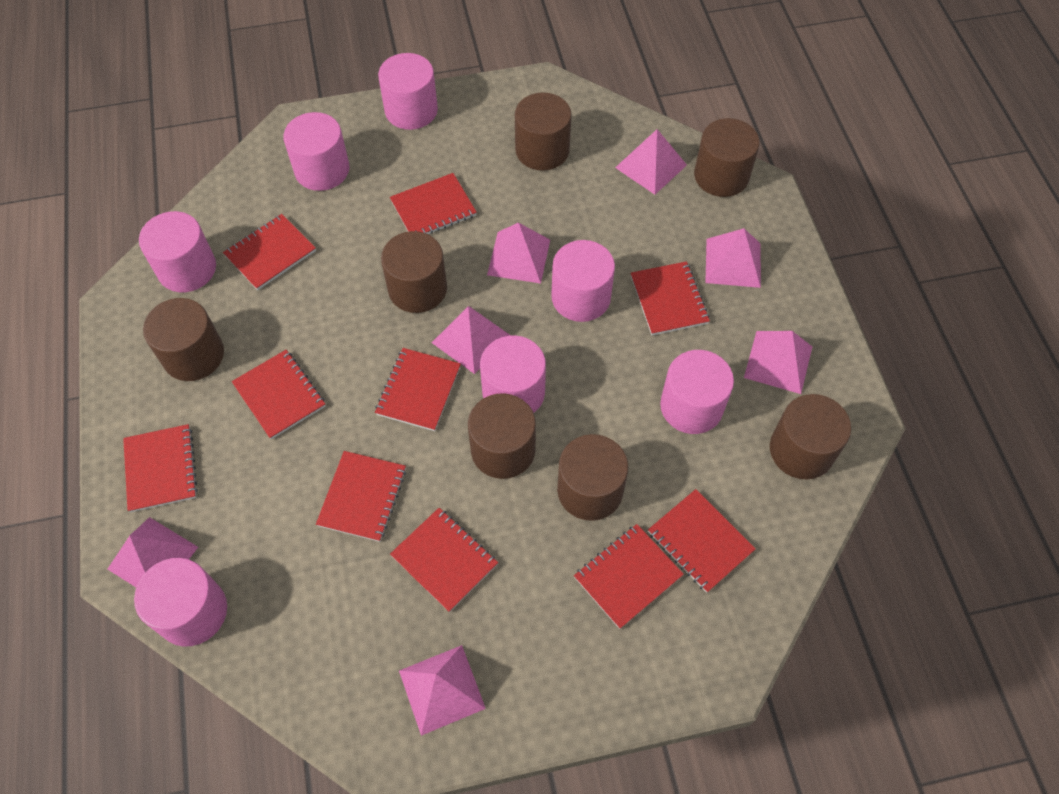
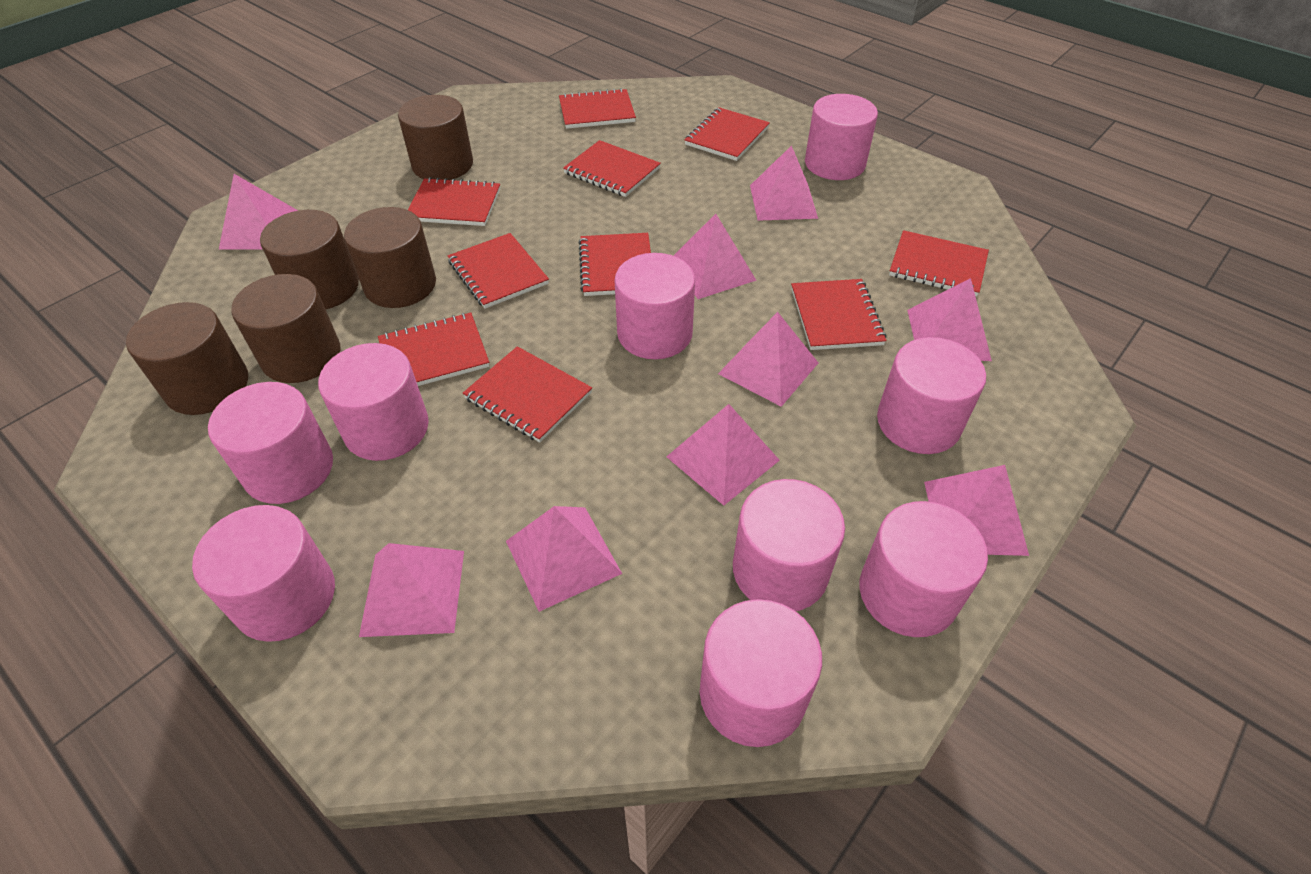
brown cylinder: [143,298,224,381] [381,231,447,313] [468,393,536,479] [515,92,572,171] [557,434,628,521] [694,118,760,197] [770,394,851,480] = 7 -> [126,302,248,415] [231,274,341,383] [260,210,359,309] [344,207,436,308] [398,95,473,180] = 5
pink cylinder: [134,558,227,647] [139,211,216,292] [283,112,350,191] [378,53,438,130] [480,335,546,413] [551,240,615,322] [660,350,734,434] = 7 -> [192,505,335,642] [208,382,333,504] [318,343,429,461] [614,253,695,359] [700,599,822,747] [733,479,845,611] [805,94,878,180] [859,501,988,637] [877,337,986,454] = 9
pink pyramid: [108,517,198,587] [399,645,486,736] [432,306,511,374] [487,222,550,283] [615,129,687,195] [705,228,761,288] [744,331,812,394] = 7 -> [219,174,298,250] [359,543,464,637] [506,506,622,612] [666,404,780,506] [673,214,757,299] [718,312,818,407] [750,145,818,221] [907,278,992,361] [924,465,1029,556] = 9

